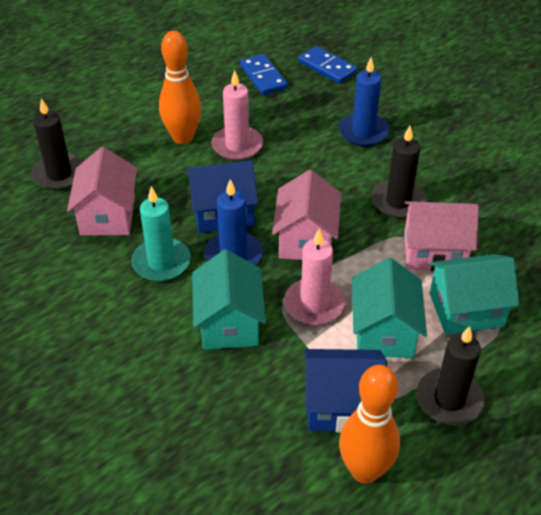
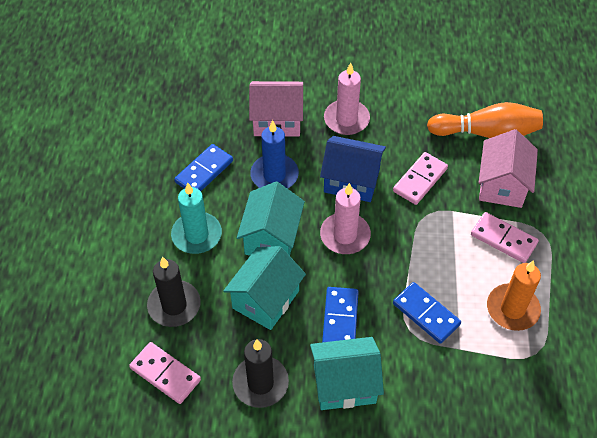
black candle: [31,98,84,190] [372,126,427,218] [417,326,485,425] = 3 -> [147,256,201,327] [232,339,289,408] = 2
blue candle: [204,179,263,265] [339,57,389,146] = 2 -> [250,120,299,189] = 1
blue domino: [240,54,288,95] [298,46,357,84] = 2 -> [174,144,233,191] [322,287,359,342] [393,282,461,344] = 3
blue house: [186,160,258,233] [304,349,387,432] = 2 -> [320,136,386,202] = 1
orange bowling pin: [159,31,201,144] [339,365,400,484] = 2 -> [427,102,543,138] = 1
orange candle: none = 0 -> [487,260,541,331] = 1
pink domino: none = 0 -> [129,342,201,404] [393,152,448,205] [471,212,539,263] = 3
pink house: [67,147,137,236] [272,170,341,260] [404,201,479,271] = 3 -> [249,81,303,136] [478,129,538,208] = 2

